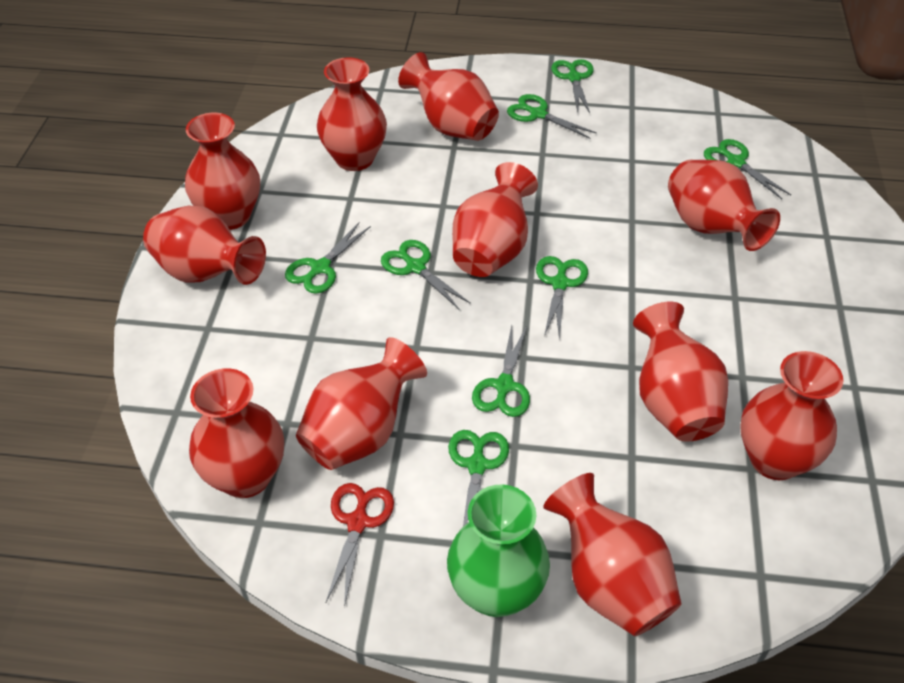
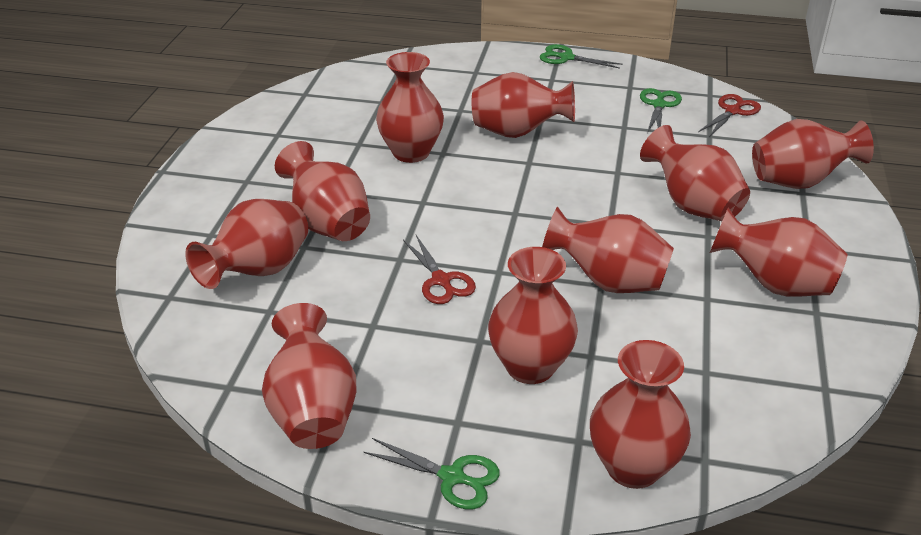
green scissors: [285,222,371,294] [381,240,471,310] [448,430,509,526] [472,325,530,417] [507,94,597,139] [536,256,588,339] [551,59,594,113] [704,139,791,199] = 8 -> [364,438,500,509] [540,44,623,69] [640,88,682,133] = 3
green vase: [447,484,550,617] = 1 -> none = 0
red scissors: [326,483,394,607] = 1 -> [403,235,476,304] [698,94,761,137] = 2

